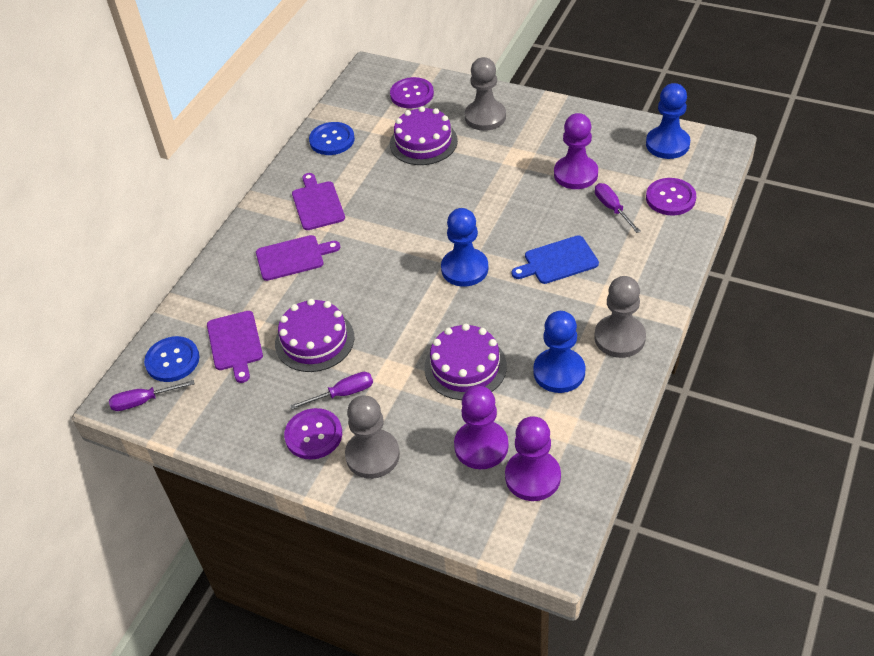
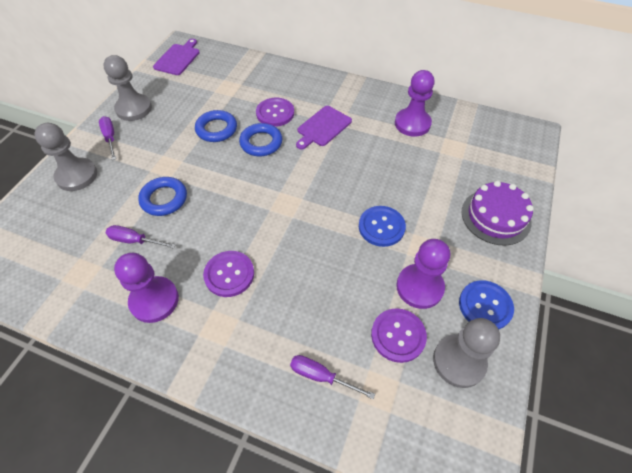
blue cutting board: [511,235,599,284] = 1 -> none = 0
blue pawn: [441,208,488,287] [533,311,585,393] [646,83,690,159] = 3 -> none = 0
blue ring: none = 0 -> [138,177,187,216] [195,110,237,142] [239,123,282,156] = 3
purple cake: [275,299,354,372] [390,106,458,165] [424,323,507,400] = 3 -> [461,181,534,246] = 1
purple cutting board: [207,311,263,383] [256,235,340,281] [292,173,345,230] = 3 -> [153,39,200,75] [296,106,352,150] = 2

